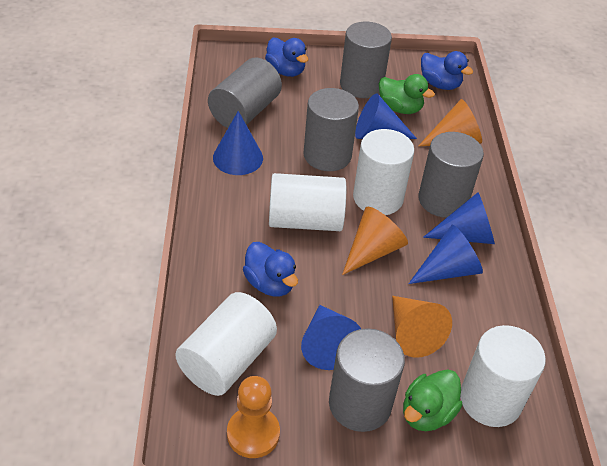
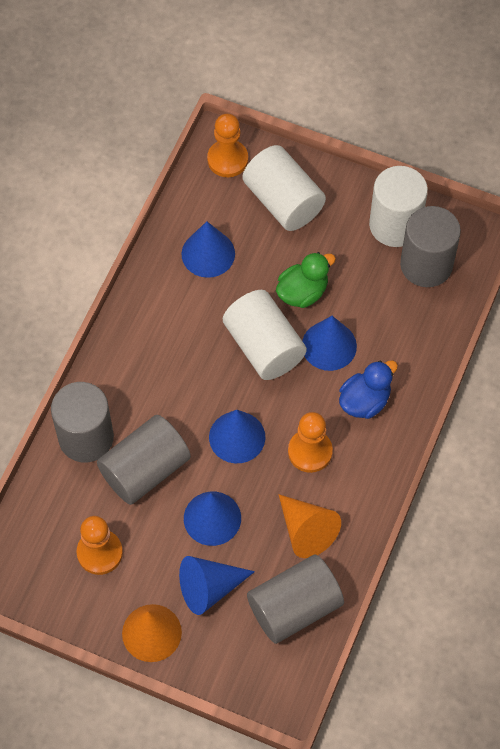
blue duck: [243,242,298,297] [265,38,308,77] [421,51,473,90] = 3 -> [339,360,398,419] = 1
green duck: [379,74,435,114] [403,369,462,431] = 2 -> [276,252,336,308] = 1
grey cylinder: [208,58,282,128] [303,88,359,171] [329,328,405,432] [340,22,392,98] [418,132,484,218] = 5 -> [51,382,114,462] [97,415,191,505] [247,554,344,644] [400,206,461,287] = 4
orange cone: [342,207,408,275] [392,296,452,358] [419,99,482,146] = 3 -> [122,604,182,662] [278,494,341,558] = 2
orange pawn: [227,376,280,458] = 1 -> [77,516,123,575] [207,114,248,177] [288,412,333,473] = 3
white cylinder: [175,292,277,396] [269,173,346,231] [353,129,414,215] [460,325,546,427] = 4 -> [223,290,307,380] [243,145,326,231] [369,166,428,247] = 3

